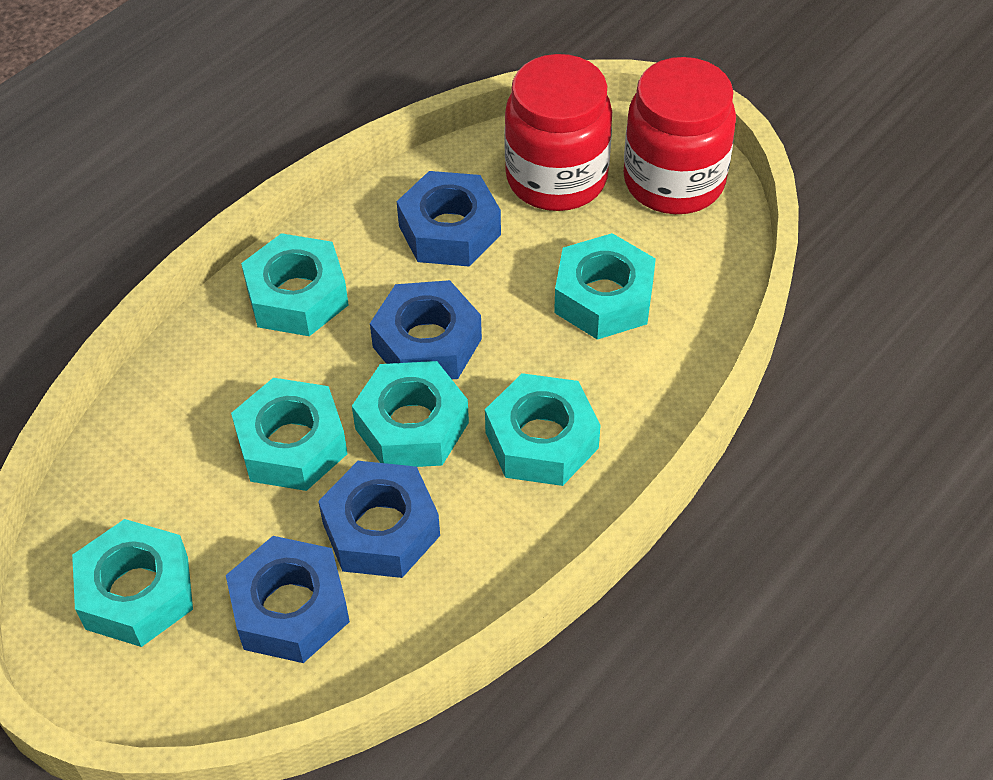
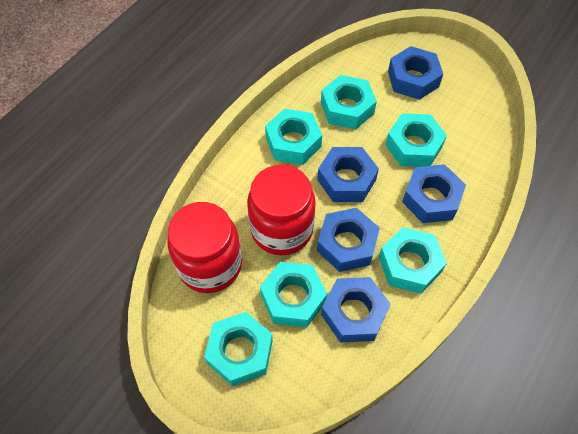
blue nut: [226,536,350,663] [318,461,440,578] [370,280,482,379] [397,171,501,267] = 4 -> [317,147,379,202] [317,208,380,272] [321,277,391,343] [388,46,443,100] [402,164,466,223] = 5

